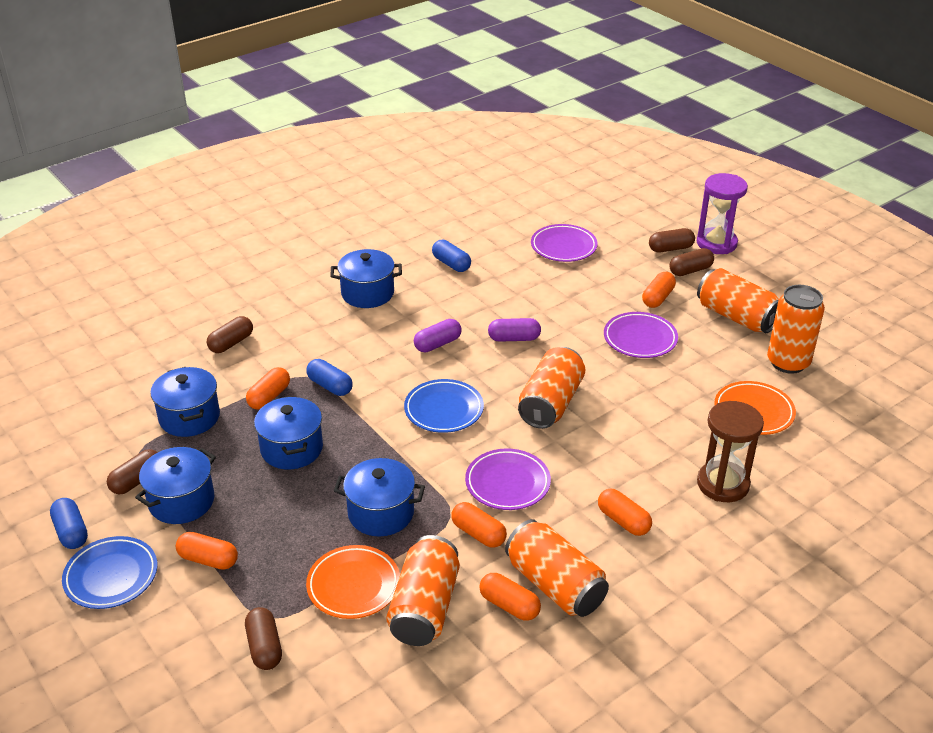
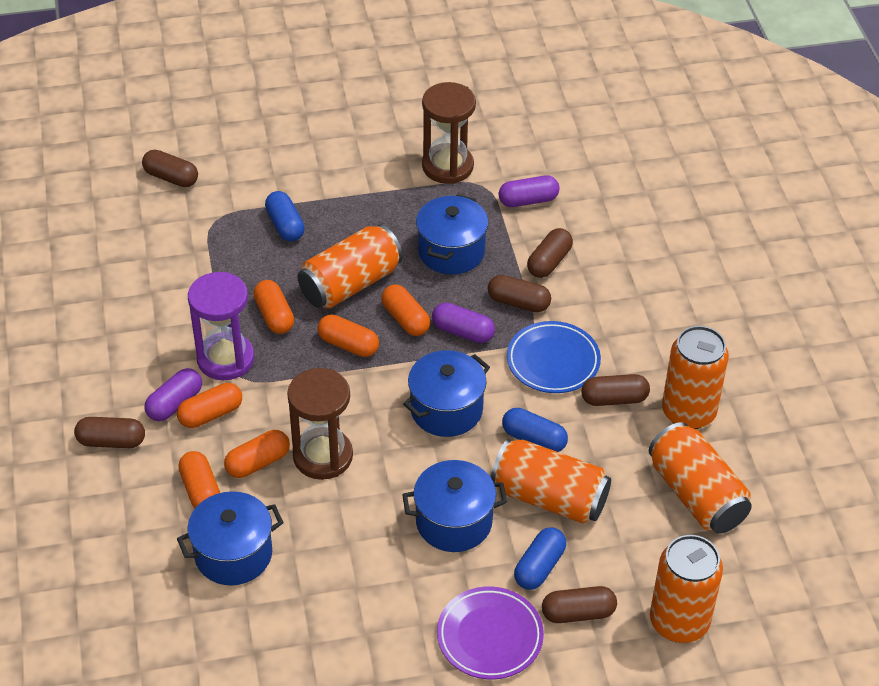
blue plate: [62,536,158,609] [404,379,484,433] = 2 -> [507,321,601,393] = 1
blue pot: [135,447,216,524] [150,367,220,437] [254,396,323,469] [330,249,402,308] [334,458,425,537] = 5 -> [177,491,284,585] [402,460,507,552] [403,350,490,437] [416,194,488,275] = 4
brown capsule: [107,449,158,494] [207,316,253,353] [245,607,282,670] [649,228,695,252] [669,248,714,276] = 5 -> [74,417,145,448] [142,150,198,187] [488,275,551,312] [527,228,573,278] [542,586,617,623] [582,374,650,406] = 6
brown hourglass: [697,401,764,502] = 1 -> [287,368,353,480] [422,82,476,184] = 2
orange plate: [306,545,400,619] [714,381,796,435] = 2 -> none = 0
purple capsule: [414,319,462,352] [488,318,541,342] = 2 -> [145,368,202,421] [432,303,495,343] [499,175,560,207] = 3
purple plate: [465,448,551,510] [531,224,598,262] [604,312,678,358] = 3 -> [437,587,544,679] = 1

